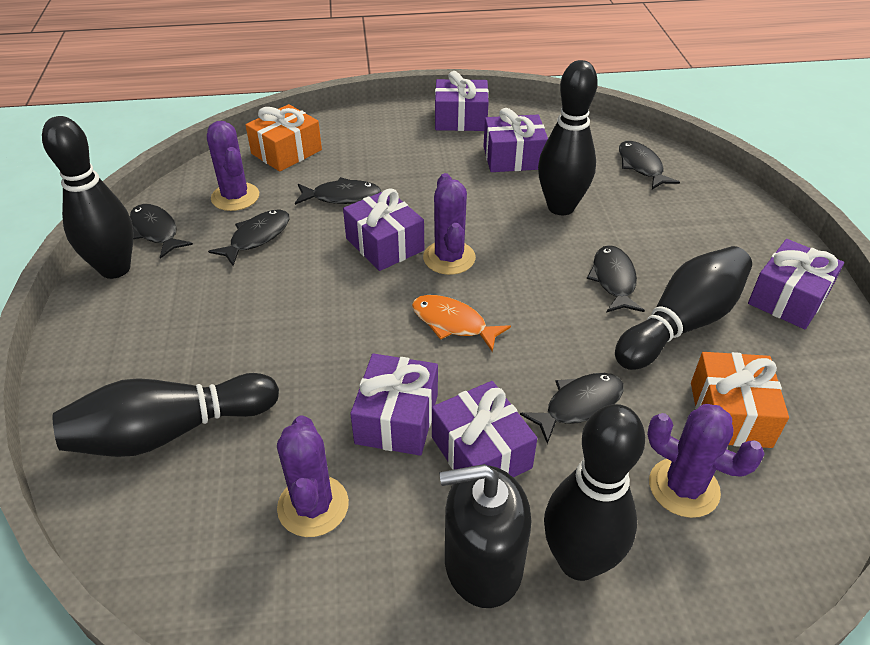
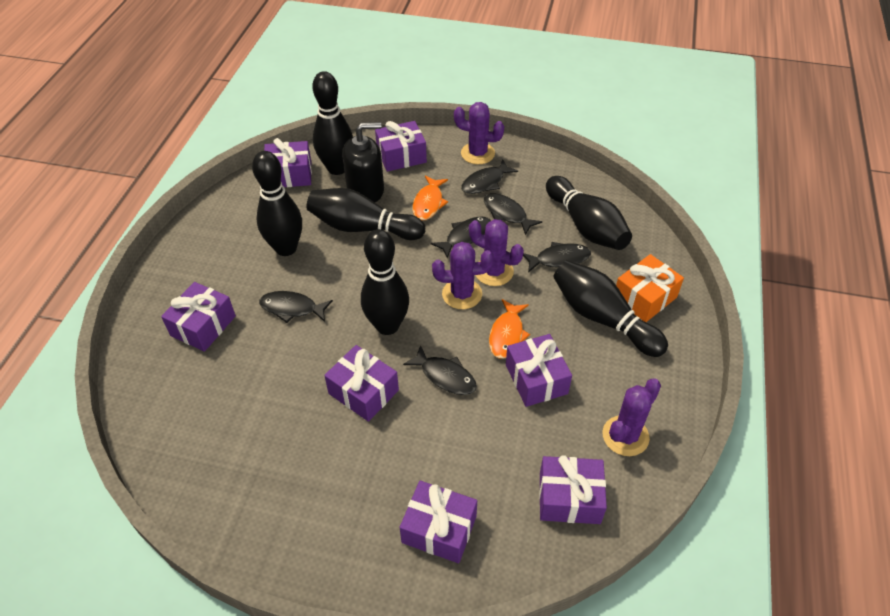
black bowling pin: [42,116,134,279] [53,373,279,457] [538,60,598,215] [544,404,645,581] [615,246,752,370] = 5 -> [252,151,302,256] [307,188,425,240] [312,71,353,175] [361,229,409,335] [546,176,632,250] [553,260,668,357] = 6
orange fish: [412,295,511,352] = 1 -> [412,176,448,220] [489,299,530,359] = 2
orange gift: [245,104,322,172] [691,352,789,448] = 2 -> [616,254,684,322] = 1
purple gift: [343,188,424,271] [350,353,438,456] [432,381,537,477] [435,71,489,131] [483,108,548,172] [748,239,844,329] = 6 -> [161,282,236,352] [264,138,312,187] [324,345,399,422] [375,121,427,172] [400,481,477,563] [506,334,572,407] [539,455,607,524] = 7

